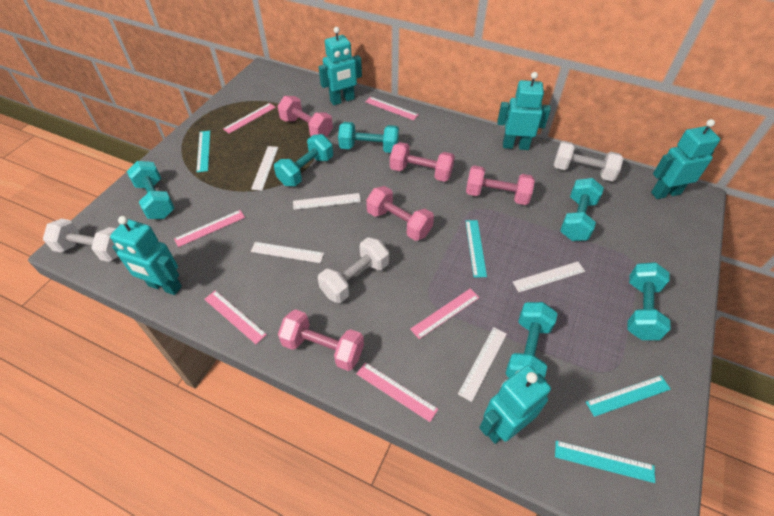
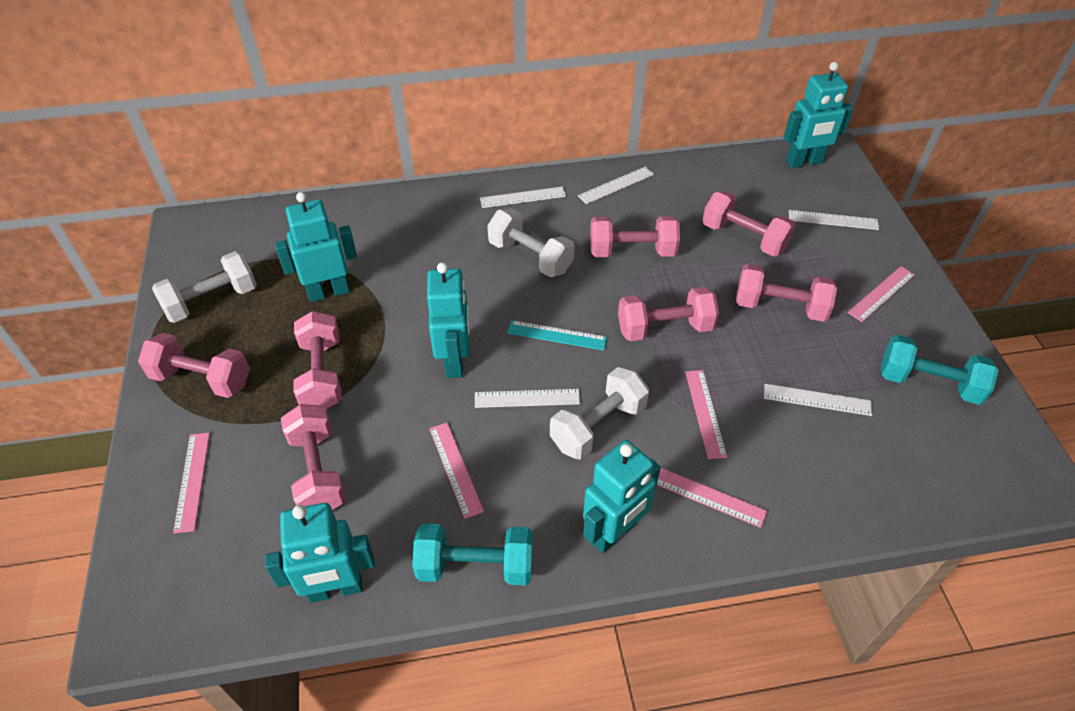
pink dumbbell: [277,96,333,138] [278,309,364,371] [366,186,434,241] [390,142,455,182] [466,166,535,205] = 5 -> [138,333,250,398] [281,404,346,510] [293,311,342,409] [590,216,680,257] [618,287,719,341] [702,191,796,256] [736,264,837,322] = 7
pink ruler: [174,210,245,247] [204,291,267,344] [223,103,276,134] [357,363,438,422] [365,97,419,120] [410,289,480,339] = 6 -> [173,433,210,533] [429,423,484,519] [657,468,767,528] [685,370,727,459] [848,266,915,322] = 5
turquoise dumbbell: [127,161,175,219] [274,134,333,186] [338,122,399,153] [505,302,558,378] [560,178,604,241] [627,262,670,340] = 6 -> [412,523,533,585] [881,334,999,405] = 2
turquoise ruler: [196,131,210,172] [466,220,487,277] [555,441,655,483] [586,376,671,417] = 4 -> [507,320,607,350] = 1

